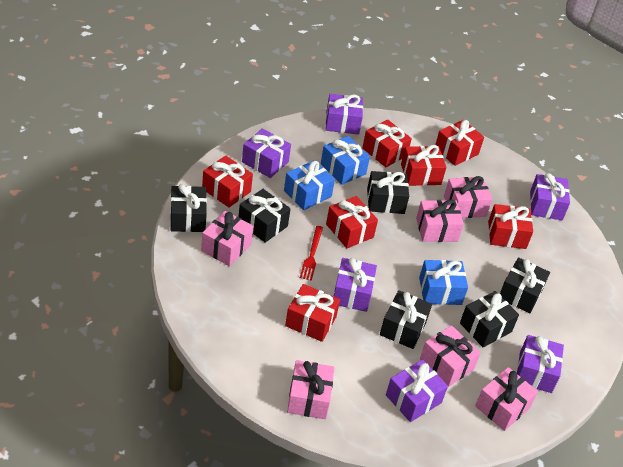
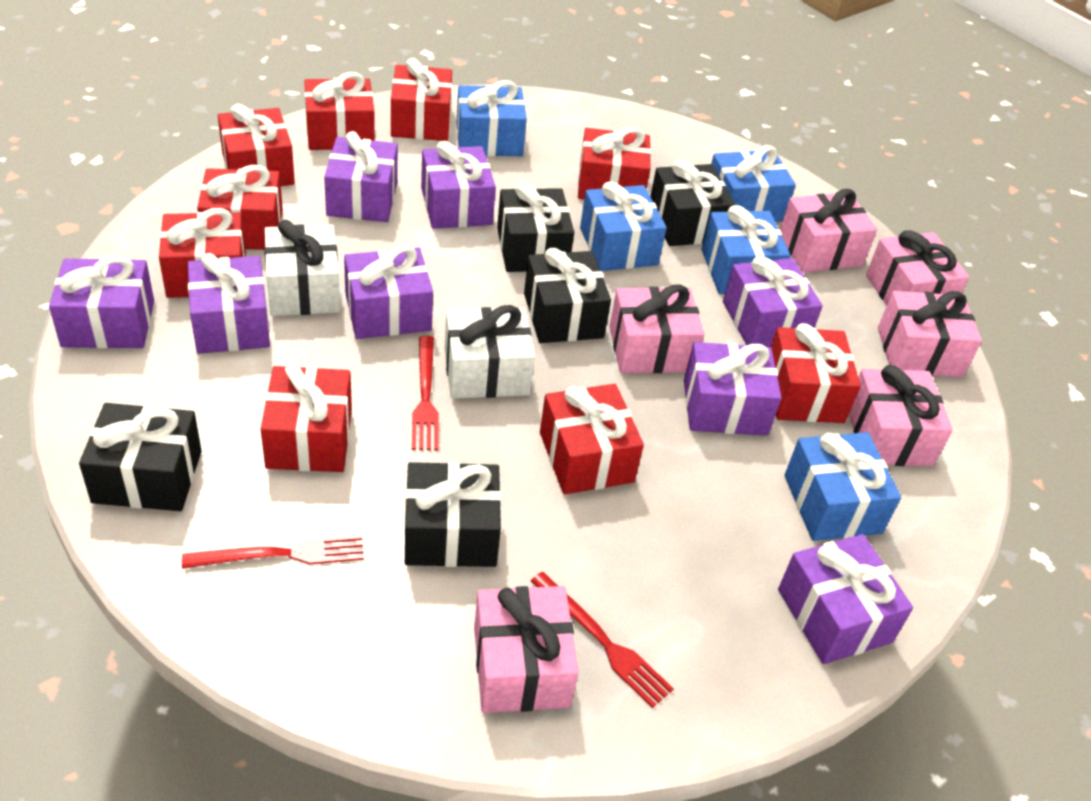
black gift: [170,184,207,232] [238,189,291,243] [367,171,409,214] [380,290,432,349] [460,291,519,348] [500,257,550,313] = 6 -> [79,403,202,511] [405,462,501,567] [497,182,574,272] [524,248,611,343] [650,160,735,246] = 5
blue gift: [284,160,335,210] [321,136,370,185] [419,260,468,305] = 3 -> [457,80,527,157] [580,182,667,271] [702,205,790,294] [711,145,796,222] [784,432,901,541] = 5
purple gift: [242,128,291,178] [326,94,363,135] [334,258,377,312] [386,359,448,422] [517,335,564,393] [530,173,570,220] = 6 -> [49,256,154,348] [188,253,270,354] [324,131,398,222] [344,245,433,339] [421,141,496,229] [684,342,782,436] [723,256,823,347] [778,534,913,664] = 8
red fork: [300,226,323,281] = 1 -> [182,535,364,569] [412,336,439,450] [531,572,674,708] = 3
red gift: [202,156,253,207] [285,284,340,342] [326,196,378,248] [362,120,412,167] [401,145,446,186] [435,120,484,166] [488,204,533,249] = 7 -> [159,208,246,298] [197,165,283,250] [218,104,295,186] [261,362,352,472] [304,72,375,150] [391,58,452,141] [540,384,644,494] [578,127,651,200] [771,323,861,423] = 9
white gift: none = 0 -> [264,220,340,316] [444,305,535,399] = 2

